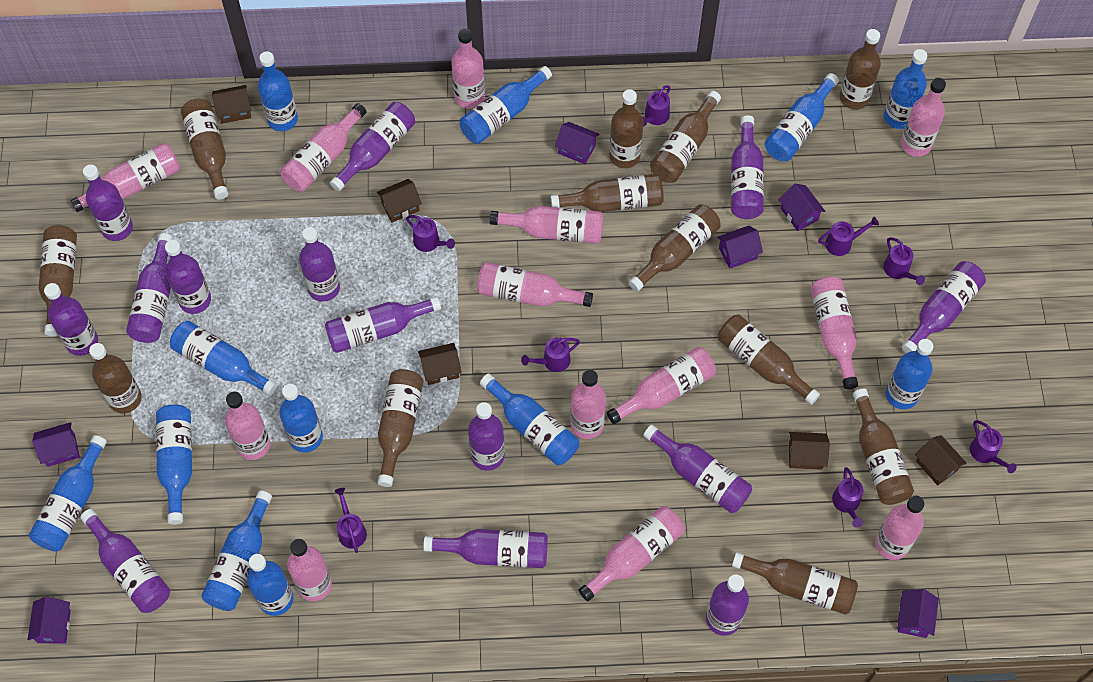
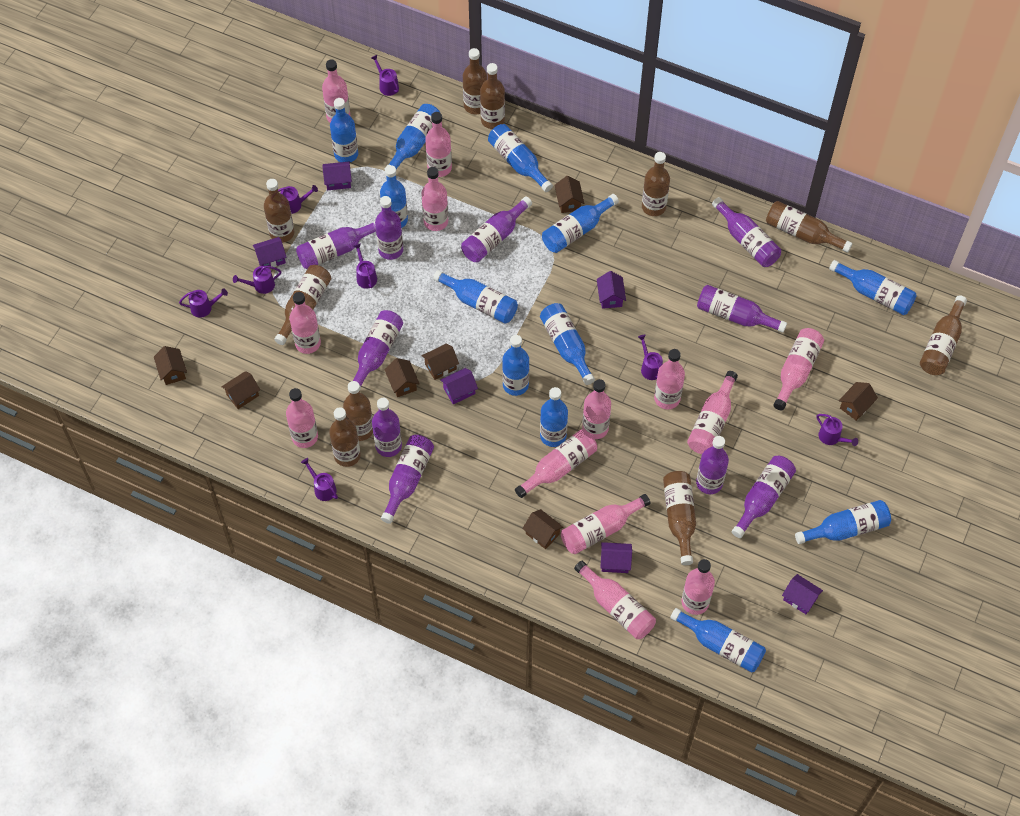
brown bottle: [39,225,77,336] [89,343,142,413] [181,99,228,199] [377,369,423,487] [551,174,664,212] [609,89,644,168] [629,204,721,292] [650,91,721,183] [718,315,820,405] [732,552,858,615] [839,29,881,110] [853,389,914,505] = 12 -> [264,179,294,243] [274,265,331,345] [329,407,361,467] [343,381,373,441] [463,48,487,114] [480,63,505,129] [642,152,670,216] [663,471,696,565] [766,201,852,253] [920,295,967,375] = 10
brown house: [212,85,251,124] [377,179,422,223] [418,343,462,385] [789,432,830,470] [915,435,966,486] = 5 -> [154,346,187,385] [221,371,260,409] [384,358,420,397] [422,343,459,380] [522,509,563,549] [554,176,584,213] [839,382,878,421] = 7
purple bottle: [44,283,98,356] [80,509,170,613] [83,165,133,241] [126,233,173,343] [165,240,211,314] [299,227,340,302] [325,296,441,353] [330,102,415,191] [423,529,548,568] [468,402,505,471] [643,425,752,513] [706,574,749,636] [731,115,764,219] [902,261,986,353] = 14 -> [296,221,376,269] [353,310,403,389] [372,398,402,457] [375,196,403,260] [381,435,434,524] [461,197,532,262] [696,436,729,494] [697,285,787,333] [712,197,781,267] [732,456,796,538] = 10

